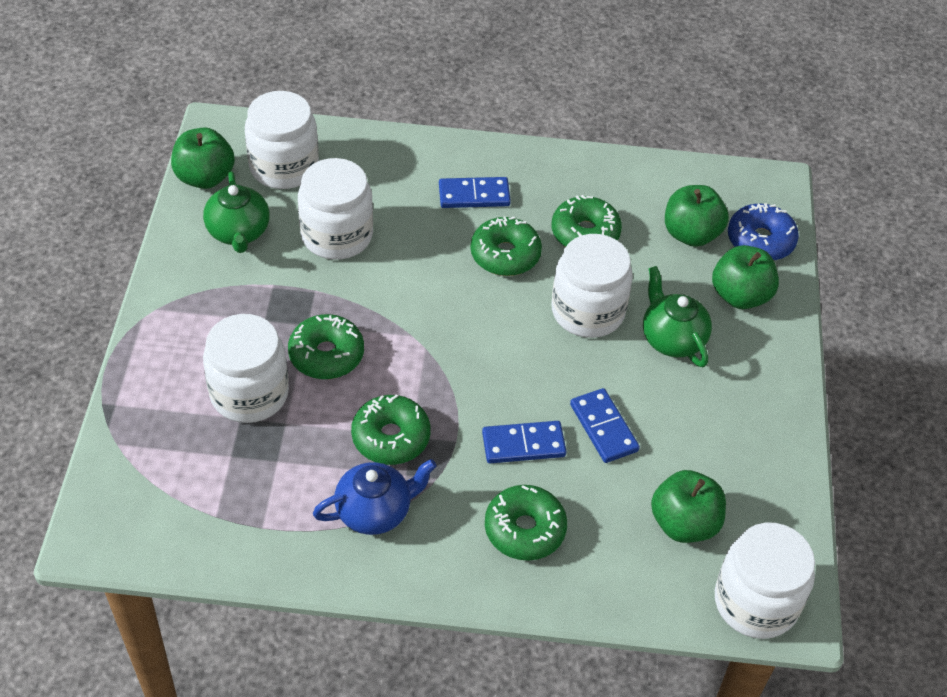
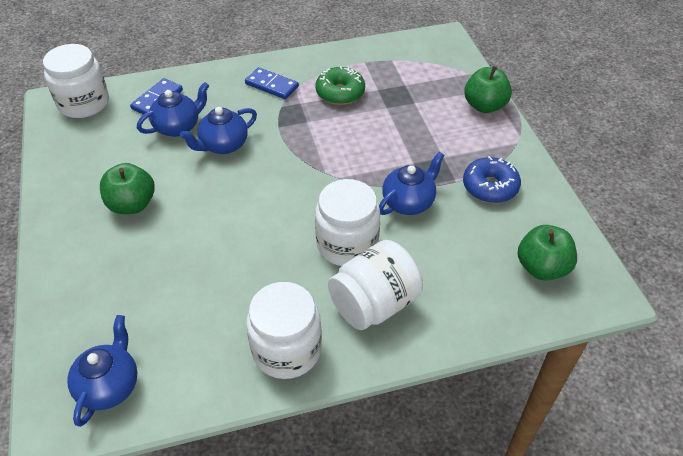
blue domino: [439,177,511,208] [482,421,567,463] [570,388,640,463] = 3 -> [130,78,183,115] [245,67,299,99] = 2
blue teapot: [313,459,436,535] = 1 -> [67,315,137,427] [137,82,209,137] [180,107,257,154] [379,152,444,215] = 4
green apple: [171,127,235,189] [651,470,726,543] [665,185,729,247] [712,245,779,309] = 4 -> [100,163,155,214] [464,66,512,113] [518,225,577,281] = 3
green donut: [288,314,364,379] [351,394,431,465] [470,216,542,276] [485,485,567,561] [552,195,622,247] = 5 -> [315,66,365,105] = 1
green teapot: [203,171,270,253] [643,266,712,367] = 2 -> none = 0
white jar: [203,314,289,423] [245,91,319,189] [298,158,373,260] [551,234,633,338] [715,523,815,639] = 5 -> [43,44,109,118] [246,282,322,379] [315,179,380,266] [328,240,423,330] = 4

